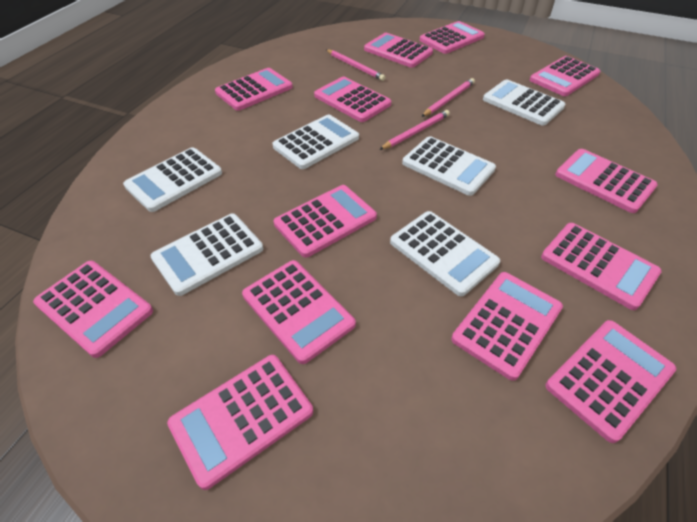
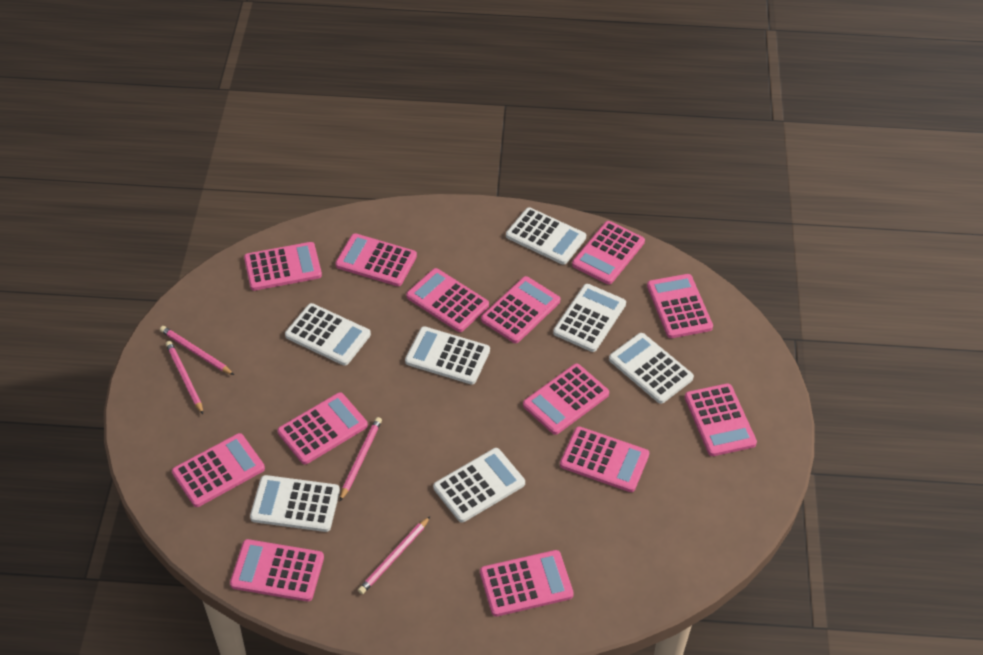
pink pencil: [326,49,385,81] [379,110,450,150] [422,78,475,117] = 3 -> [160,326,234,375] [166,341,203,414] [340,417,382,501] [358,517,430,594] = 4
white calculator: [123,147,222,212] [150,214,263,296] [272,114,359,169] [390,211,500,296] [402,136,496,196] [483,79,566,126] = 6 -> [250,475,340,532] [285,303,371,366] [405,326,490,385] [433,448,525,523] [506,207,586,265] [553,284,626,352] [609,333,694,404] = 7

